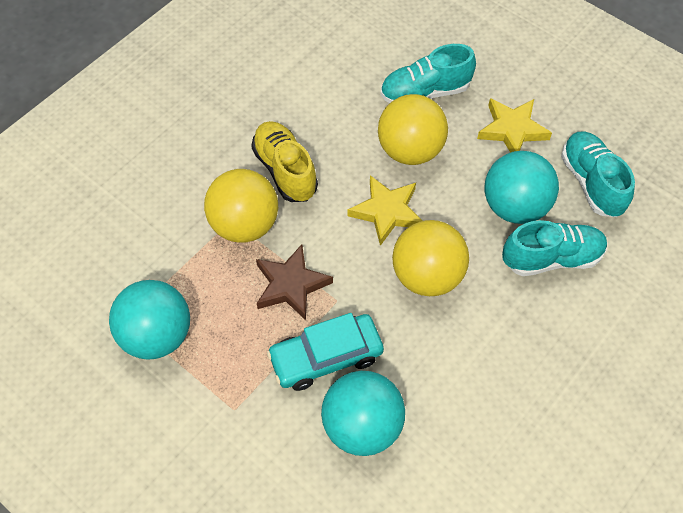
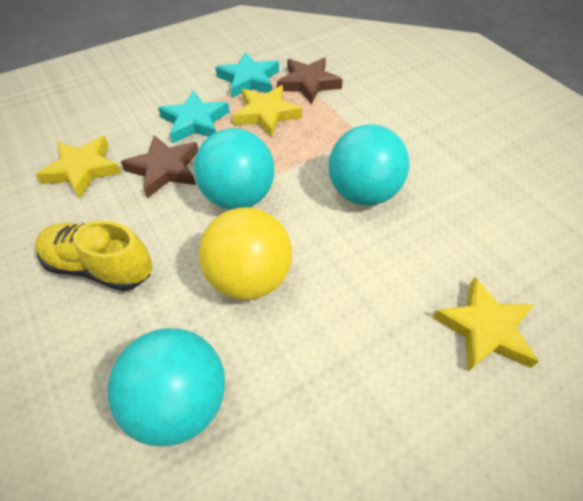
brown star: [256,244,333,320] = 1 -> [121,135,198,198] [277,58,343,104] = 2
turquoise car: [267,313,384,391] = 1 -> none = 0
turquoise shoe: [380,44,476,103] [502,220,607,276] [561,131,635,217] = 3 -> none = 0
turquoise star: none = 0 -> [158,90,229,143] [215,52,279,98] = 2
yellow ball: [204,169,278,243] [378,94,448,165] [392,220,469,296] = 3 -> [199,207,292,300] = 1
yellow star: [347,175,422,246] [477,98,552,153] = 2 -> [36,136,121,199] [232,85,302,138] [432,277,539,371] = 3

